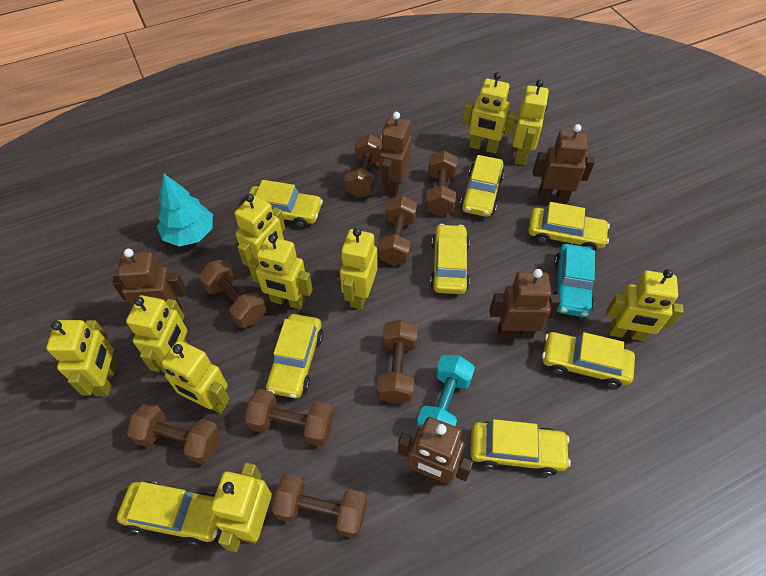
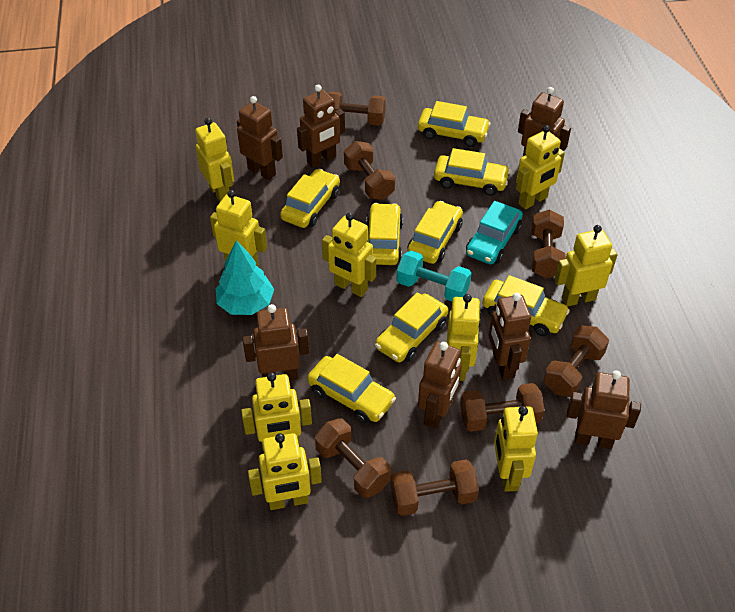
brown dumbbell: [127,402,221,465] [199,259,266,328] [245,389,334,447] [271,474,367,538] [344,134,382,198] [377,320,418,404] [378,195,417,265] [425,150,458,216] = 8 -> [315,418,391,498] [328,92,386,126] [344,141,395,200] [390,459,479,516] [460,383,544,432] [531,209,566,279] [544,325,609,397] = 7
brown robot: [112,248,187,311] [379,112,412,197] [398,417,473,485] [490,269,561,339] [533,124,595,203] = 5 -> [237,96,283,180] [243,304,309,381] [297,85,345,168] [418,342,462,429] [489,293,531,380] [518,87,571,156] [567,370,641,449] = 7
yellow robot: [46,320,117,396] [126,295,188,372] [159,340,230,414] [211,463,272,552] [235,194,285,267] [248,234,313,310] [340,228,378,310] [462,72,517,154] [513,80,549,165] [606,269,684,341] = 10 -> [195,118,234,202] [210,190,267,267] [241,372,312,451] [248,433,322,510] [322,213,376,297] [447,294,481,381] [494,406,538,492] [516,125,565,209] [555,225,617,307] = 9

